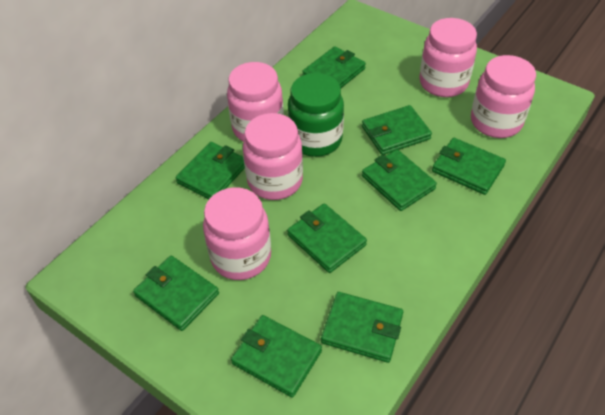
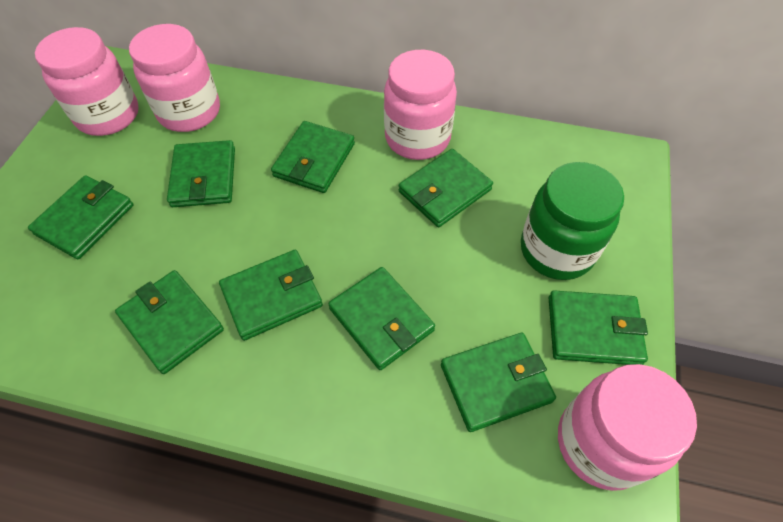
pink jar: [203,187,271,280] [227,62,284,142] [243,113,303,200] [419,18,477,97] [471,55,536,138] = 5 -> [35,27,139,136] [129,24,220,132] [384,50,457,160] [558,364,697,491] = 4

